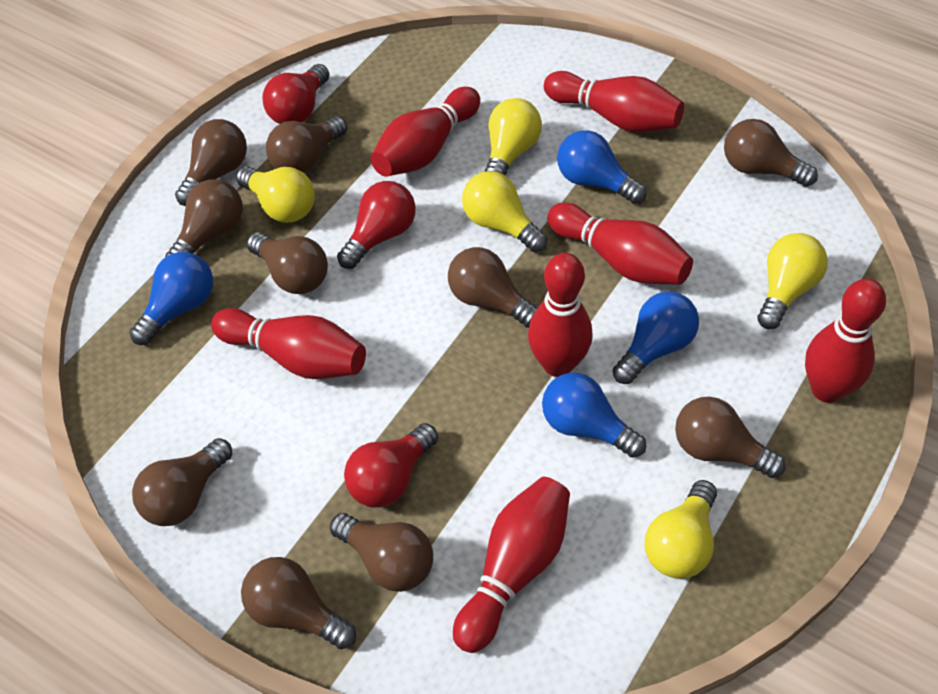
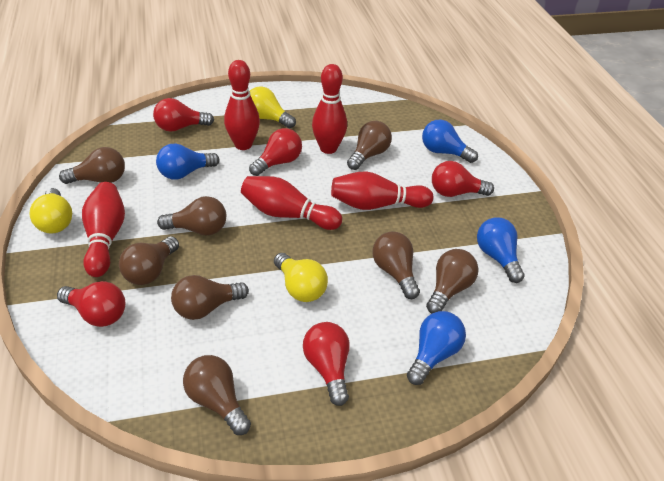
brown light bulb: [132,438,232,526] [165,179,243,257] [175,119,247,206] [241,557,356,649] [247,232,328,294] [266,116,347,173] [330,513,433,592] [448,247,538,328] [675,397,786,478] [724,119,818,187] = 10 -> [59,147,125,184] [119,236,179,285] [157,196,226,236] [171,275,249,320] [183,355,251,435] [347,121,392,170] [372,232,420,299] [426,249,478,314] = 8
red bowling pin: [211,308,366,379] [371,87,480,177] [453,477,570,653] [528,253,593,377] [544,71,684,132] [547,203,693,285] [805,279,886,403] = 7 -> [82,182,125,277] [224,60,260,150] [241,176,342,230] [312,64,347,154] [331,171,433,210] = 5
red light bulb: [262,64,329,124] [337,181,416,269] [344,423,438,508] = 3 -> [57,281,125,327] [153,98,214,132] [249,128,302,176] [303,322,350,406] [432,161,494,197] = 5
yellow light bulb: [236,166,315,223] [462,171,548,252] [485,98,542,175] [645,480,717,579] [757,233,828,329] = 5 -> [30,188,72,233] [250,87,296,128] [274,253,328,302] = 3

